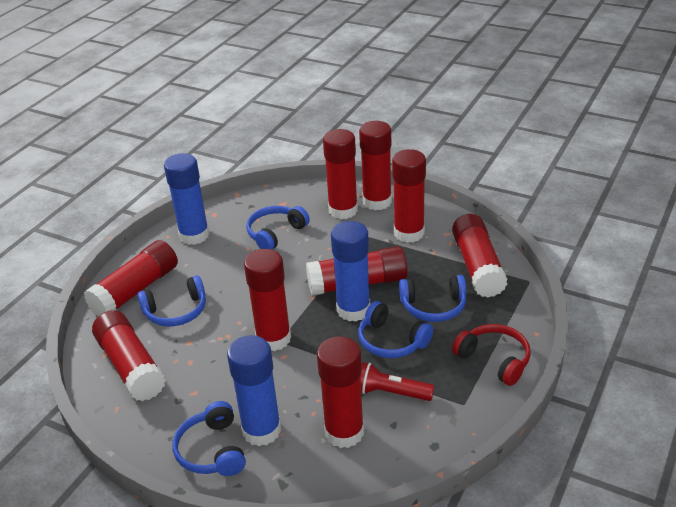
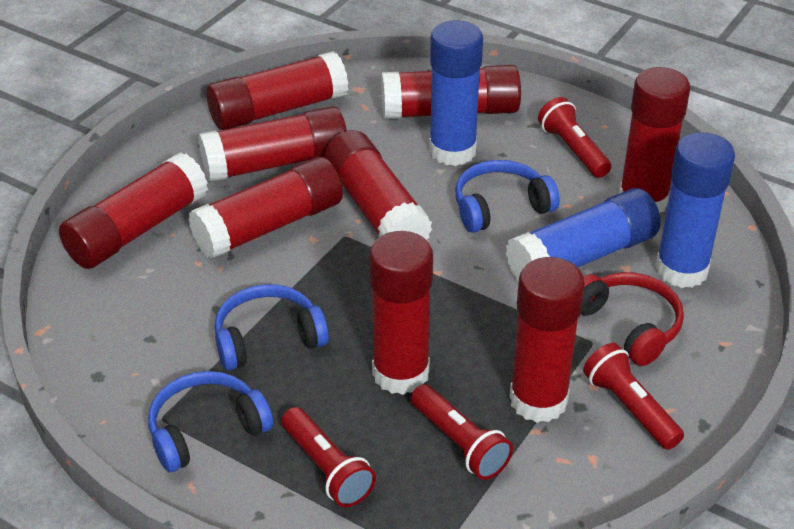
blue headphones: [138,275,206,327] [172,401,246,476] [246,206,310,250] [358,301,433,358] [399,275,466,322] = 5 -> [148,371,273,472] [214,284,329,370] [455,160,560,233] = 3
red flashlight: [360,362,434,401] = 1 -> [281,407,376,507] [411,384,513,480] [538,97,611,178] [583,343,684,450] = 4

